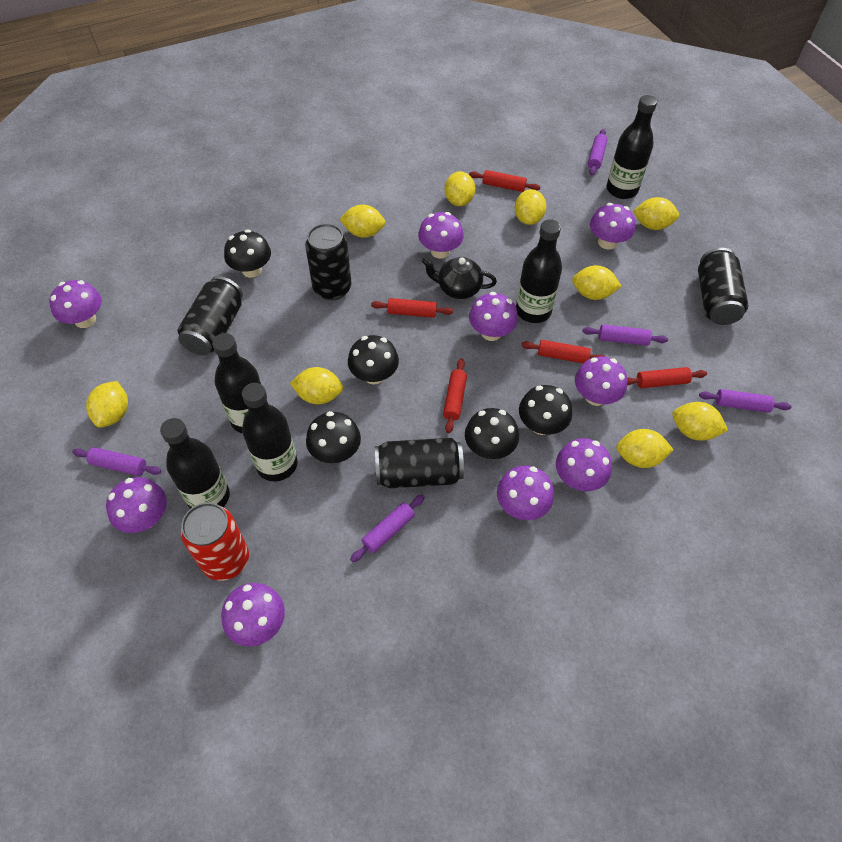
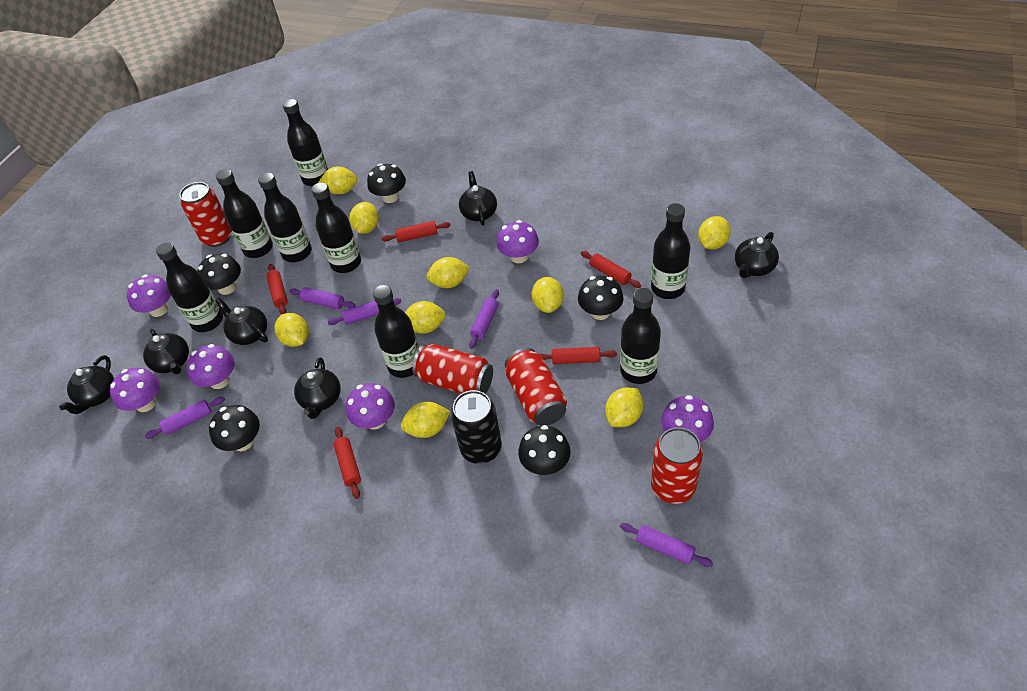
black bottle: [160,418,230,509] [212,333,262,434] [242,383,298,482] [516,219,562,323] [606,95,657,199] = 5 -> [156,242,223,332] [216,169,273,258] [258,173,312,262] [283,99,328,187] [311,182,361,273] [373,285,419,378] [620,288,661,384] [651,203,690,299] = 8
black can: [178,276,243,355] [305,223,352,300] [375,438,464,488] [698,248,748,325] = 4 -> [451,390,502,464] = 1
black teapot: [422,257,497,299] = 1 -> [59,355,114,414] [143,329,189,374] [215,298,268,345] [294,357,341,419] [459,171,497,226] [735,232,779,278] = 6
purple mushroom: [49,280,102,328] [106,477,167,533] [221,583,285,646] [418,212,464,258] [469,292,518,341] [497,465,554,520] [556,438,612,491] [575,356,628,406] [590,203,635,250] = 9 -> [110,368,160,412] [127,275,171,317] [187,344,235,389] [346,383,395,430] [497,220,539,263] [661,395,714,442] = 6
red can: [181,502,249,581] = 1 -> [179,182,232,247] [412,344,493,394] [505,348,567,426] [651,427,703,504] = 4

